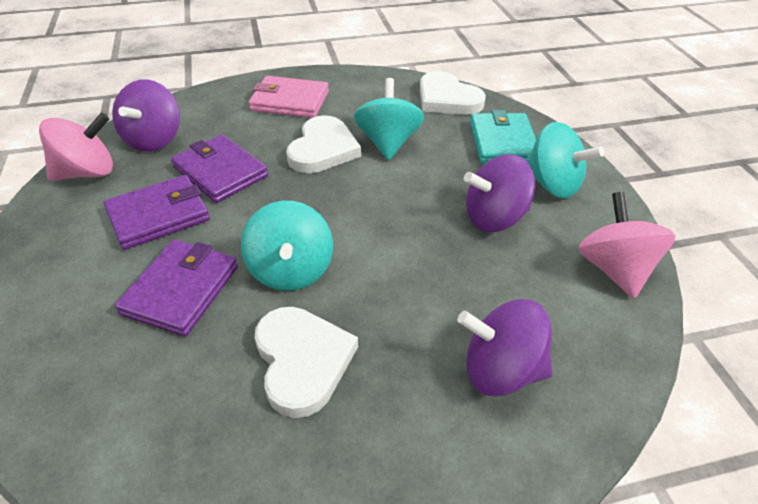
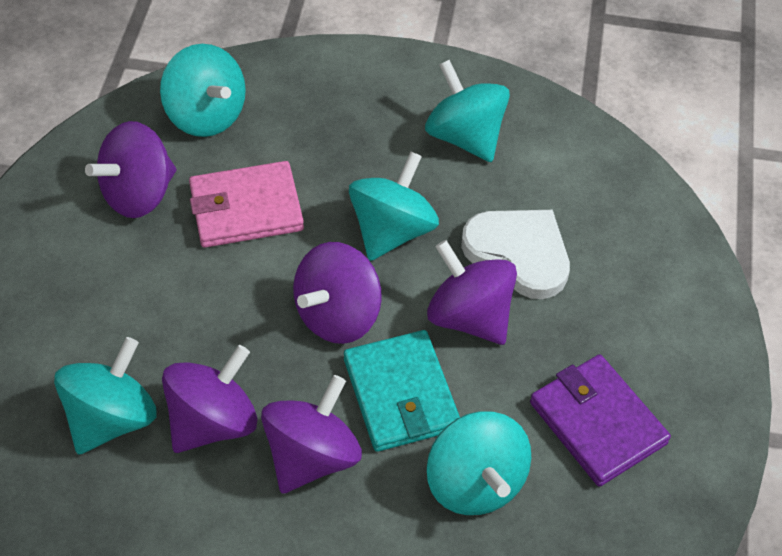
pink spinning top: [39,113,113,181] [578,192,676,299] = 2 -> none = 0
purple spinning top: [112,79,180,152] [457,299,552,396] [464,154,535,232] = 3 -> [85,121,176,218] [162,345,258,453] [261,375,362,494] [293,242,382,344] [427,240,517,345] = 5
purple wallet: [103,175,210,250] [115,240,238,336] [171,135,268,203] = 3 -> [530,354,671,487] = 1
turquoise spinning top: [241,201,333,291] [354,78,424,160] [526,122,604,198] = 3 -> [54,337,157,455] [160,44,246,137] [349,151,439,261] [425,60,510,162] [427,411,531,515] = 5
white heart: [255,307,358,418] [286,115,361,173] [420,71,486,115] = 3 -> [461,210,570,299] = 1

